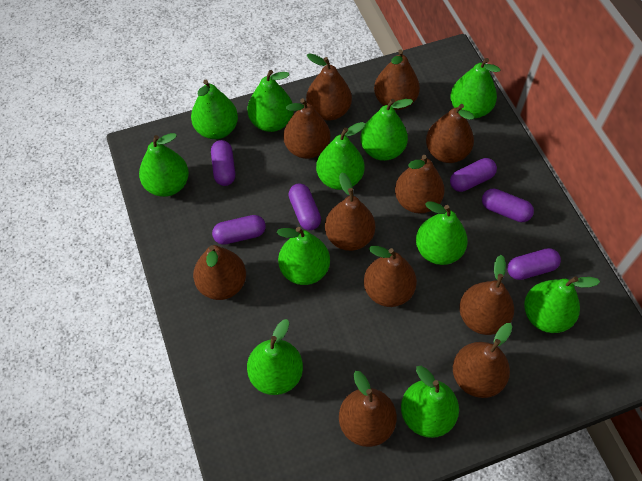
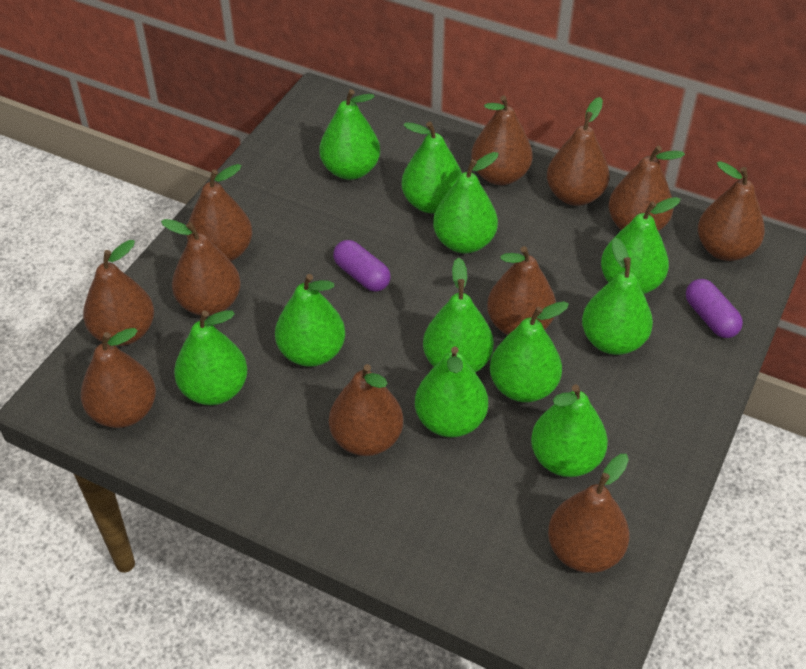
purple capsule: [211,140,235,186] [212,215,266,245] [288,183,321,230] [450,158,497,192] [482,189,534,222] [507,248,561,280] = 6 -> [333,240,391,292] [686,279,743,338] = 2

